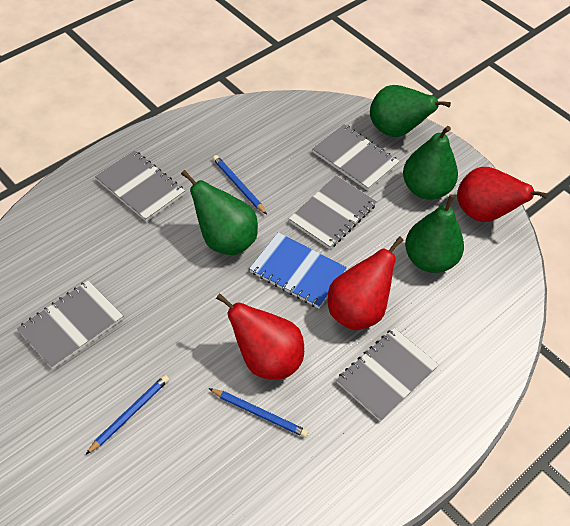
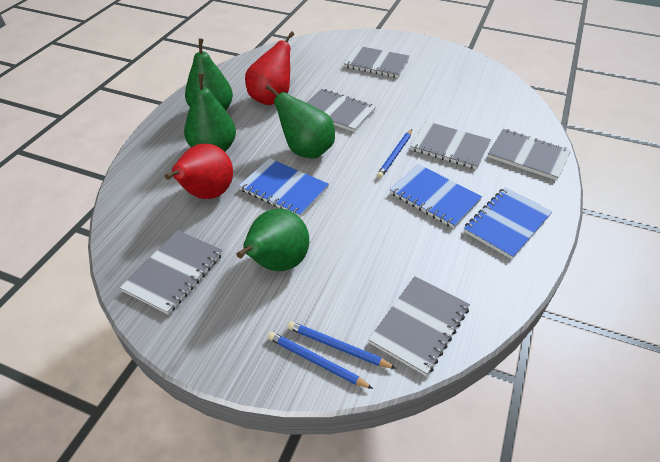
blue notebook: [249,232,347,309] = 1 -> [239,158,329,218] [389,164,482,228] [464,187,552,259] = 3
grey notebook: [17,280,123,369] [95,150,185,222] [289,176,377,249] [312,124,400,191] [336,328,439,422] = 5 -> [120,230,223,315] [306,89,376,132] [344,46,410,78] [368,276,470,376] [410,121,491,170] [487,129,571,181] = 6
red pear: [216,293,304,379] [328,236,404,330] [457,167,548,222] = 3 -> [165,144,233,199] [245,31,294,105] = 2

